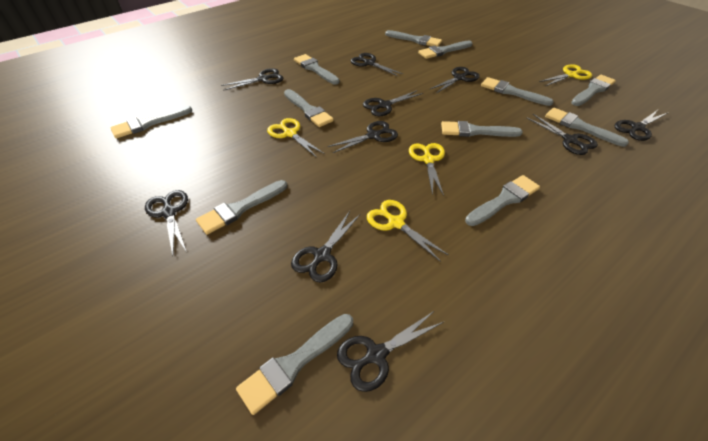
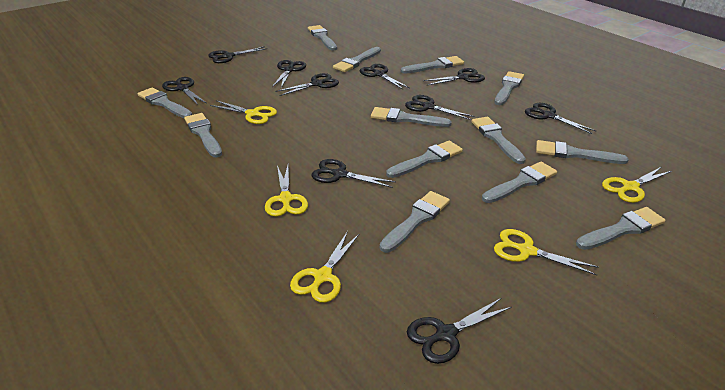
grey brush: [110,106,192,138] [196,180,287,235] [236,314,353,415] [284,89,334,127] [294,54,340,84] [385,30,442,47] [418,41,473,59] [441,121,523,137] [465,175,540,226] [481,77,554,106] [545,108,629,147] [571,75,616,106] = 12 -> [138,87,192,118] [184,113,222,158] [308,25,337,51] [333,47,381,72] [371,107,452,127] [380,191,450,253] [386,141,463,178] [401,56,464,74] [471,117,526,164] [482,162,557,203] [494,71,524,105] [536,140,629,164] [576,207,665,250] = 13
yellow scissors: [267,118,325,158] [367,200,449,262] [409,143,445,196] [539,64,592,86] = 4 -> [210,100,277,124] [265,165,308,217] [290,231,359,303] [494,229,599,275] [602,167,672,203] = 5

